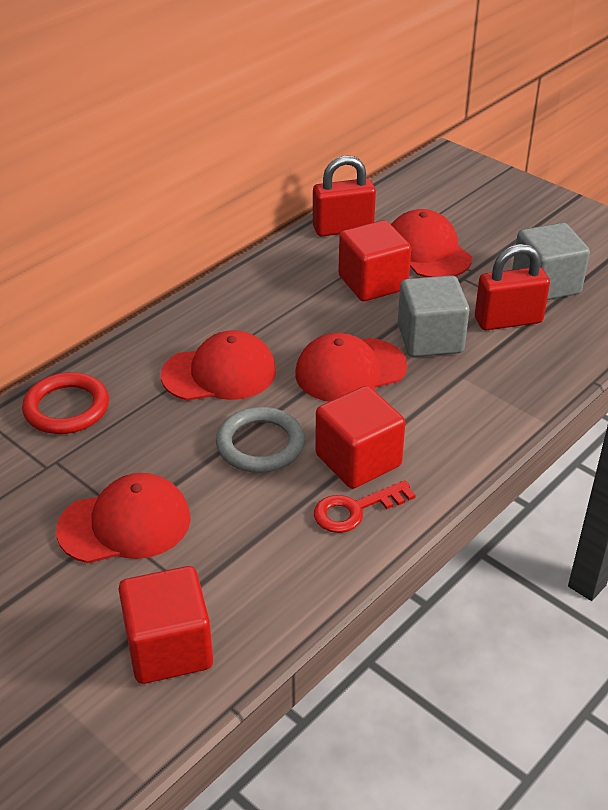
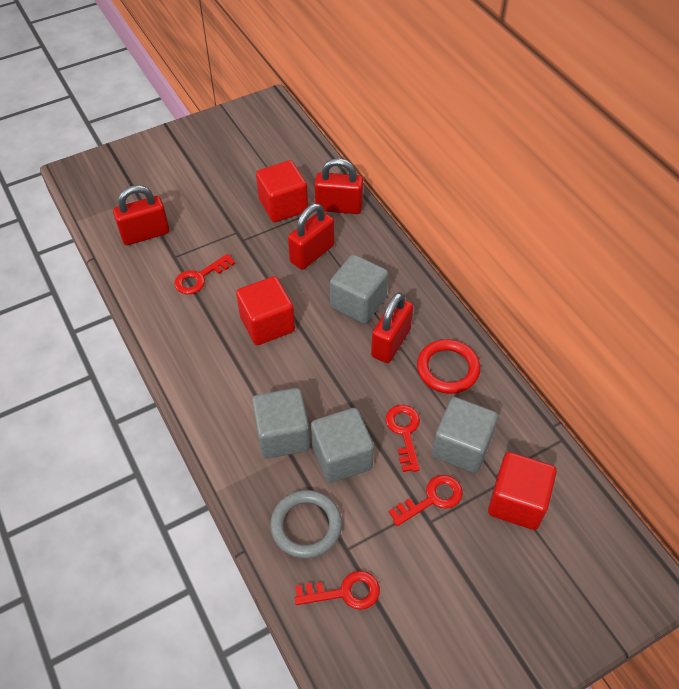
grey cube: [398,275,469,357] [512,222,590,300] = 2 -> [252,388,310,459] [311,408,374,483] [330,254,388,324] [432,397,498,473] = 4
red cap: [56,473,191,563] [161,330,276,401] [295,333,407,402] [391,209,472,277] = 4 -> none = 0
red key: [314,480,415,533] = 1 -> [174,254,235,294] [295,571,380,610] [385,405,420,472] [389,475,463,526] = 4
red padlock: [313,155,376,236] [475,244,550,330] = 2 -> [113,185,169,245] [288,203,334,270] [315,158,363,214] [371,292,413,363] = 4

